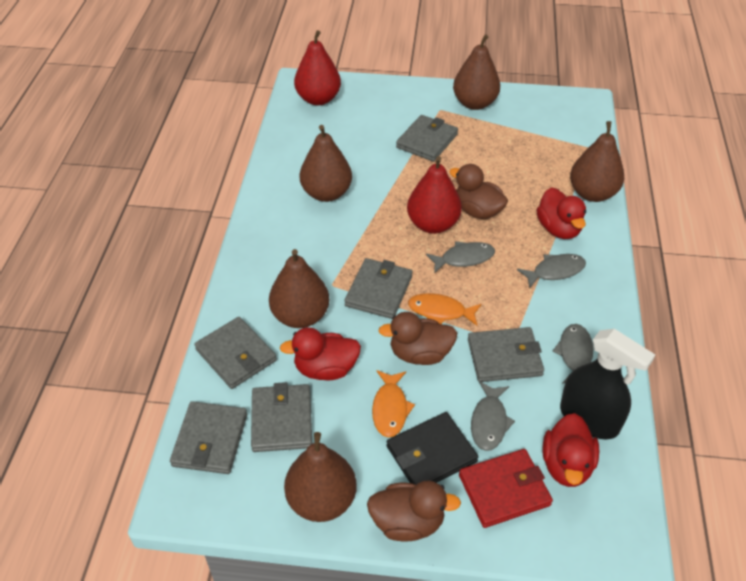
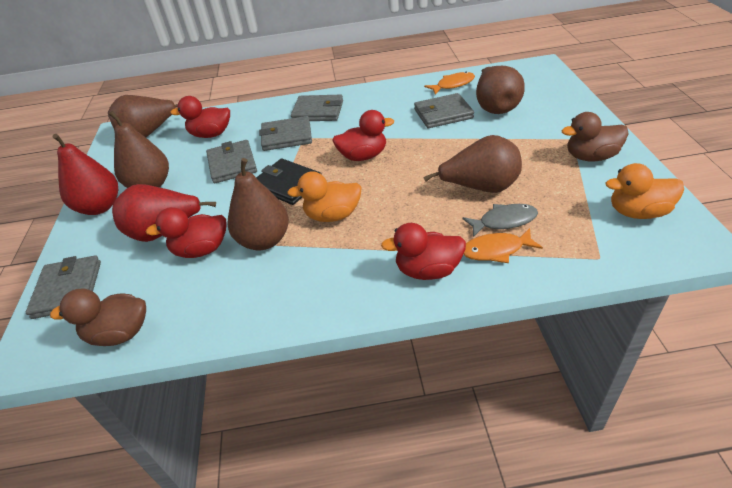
black spray bottle: [560,329,655,439] = 1 -> none = 0
brown duck: [367,480,461,541] [378,312,457,365] [449,164,508,219] = 3 -> [50,288,146,346] [562,112,629,162] = 2
grey fish: [426,241,495,273] [471,381,515,451] [517,254,586,288] [552,324,593,384] = 4 -> [462,204,538,237] = 1
grey wallet: [170,401,247,474] [194,317,277,389] [251,382,312,452] [344,258,413,319] [396,115,458,162] [468,327,544,382] = 6 -> [26,255,101,319] [206,140,257,183] [259,116,312,151] [291,95,343,121] [414,93,474,128] = 5
orange duck: none = 0 -> [287,171,362,222] [606,163,684,219] = 2
red duck: [280,327,361,381] [537,187,586,239] [543,413,599,487] = 3 -> [146,207,226,258] [170,96,230,138] [332,110,394,161] [381,223,466,280] = 4
red wallet: [459,449,553,528] = 1 -> none = 0

